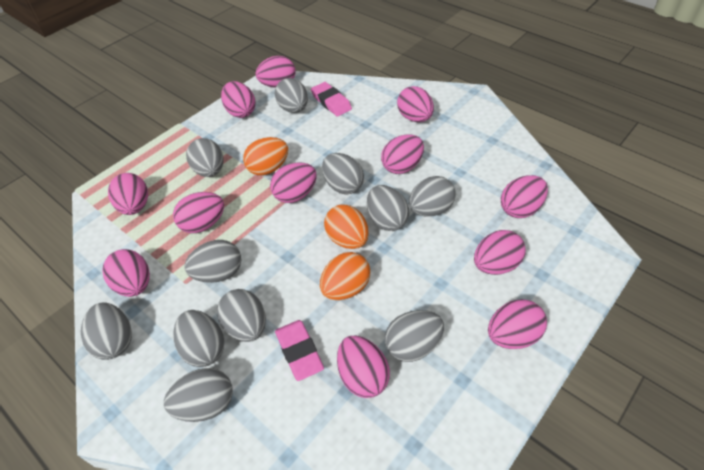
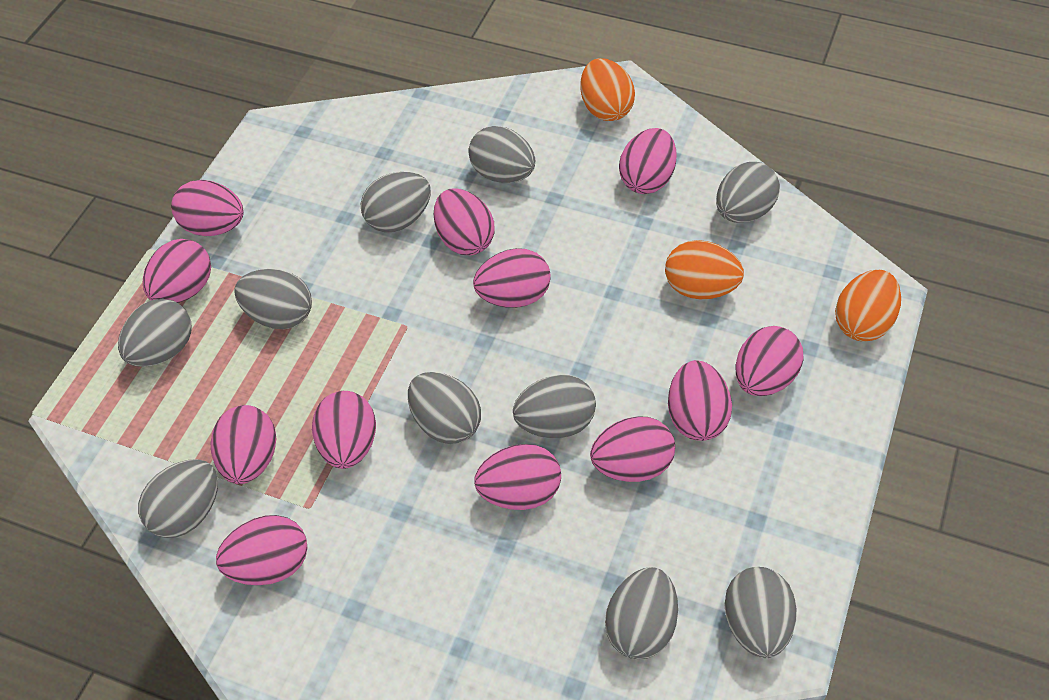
grey egg: [81,302,132,360] [164,368,233,422] [174,310,224,367] [184,240,242,283] [186,138,223,177] [217,289,266,342] [275,78,308,113] [322,153,364,194] [367,185,409,231] [385,310,444,362] [409,176,455,217] = 11 -> [118,299,191,367] [138,459,218,538] [234,269,312,329] [361,172,431,233] [408,372,481,444] [468,126,535,183] [513,375,596,438] [605,567,678,659] [716,162,780,223] [725,567,797,658] = 10
pink eraser: [275,320,324,381] [311,82,352,117] = 2 -> none = 0

